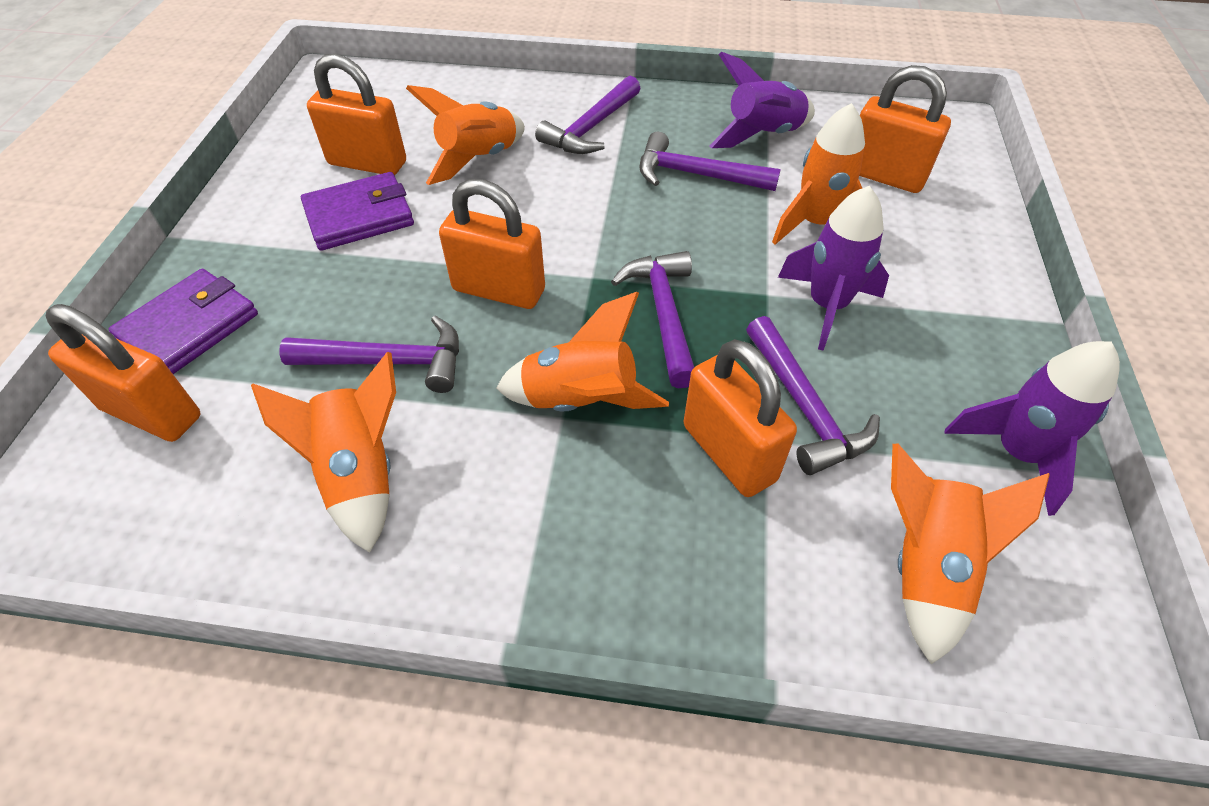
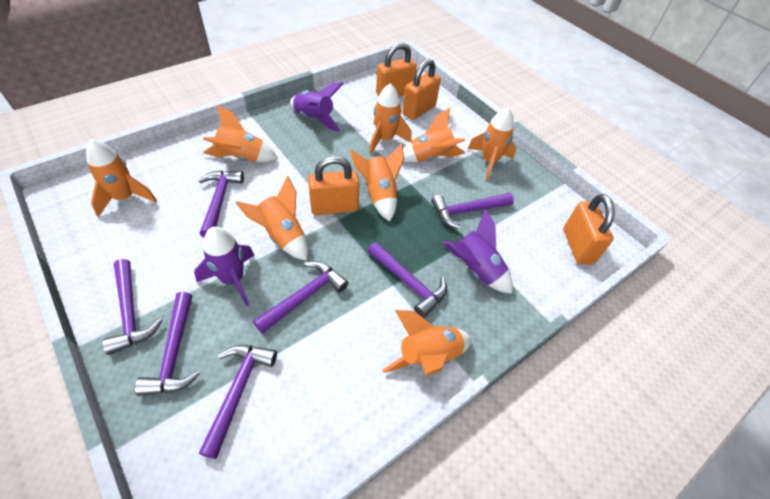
orange padlock: [46,304,201,442] [307,54,406,175] [439,179,545,309] [684,339,797,497] [859,65,951,193] = 5 -> [308,156,360,215] [376,43,417,97] [402,58,441,120] [563,194,615,265] = 4
orange rocket: [251,352,396,553] [406,85,525,185] [496,292,669,412] [772,103,865,245] [891,443,1050,664] = 5 -> [86,139,157,217] [203,105,278,162] [236,176,308,261] [350,143,404,221] [369,83,412,154] [383,310,471,376] [403,108,465,163] [468,107,516,180] = 8
purple hammer: [279,315,459,393] [535,76,641,154] [611,251,694,388] [639,132,781,191] [746,316,880,475] = 5 -> [102,259,163,355] [135,292,200,396] [198,170,244,238] [199,345,277,459] [253,261,348,334] [368,242,447,318] [431,193,514,229] = 7
purple wallet: [109,269,258,374] [301,172,414,251] = 2 -> none = 0

